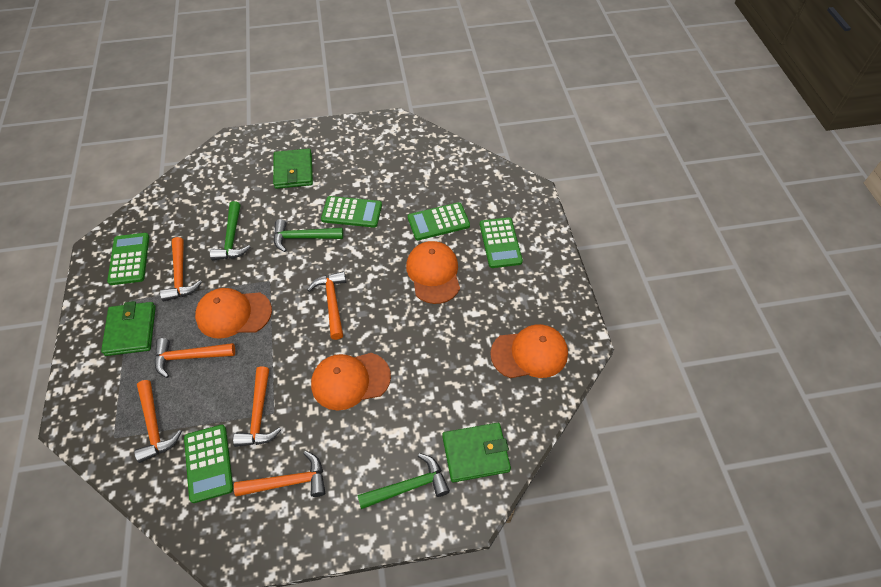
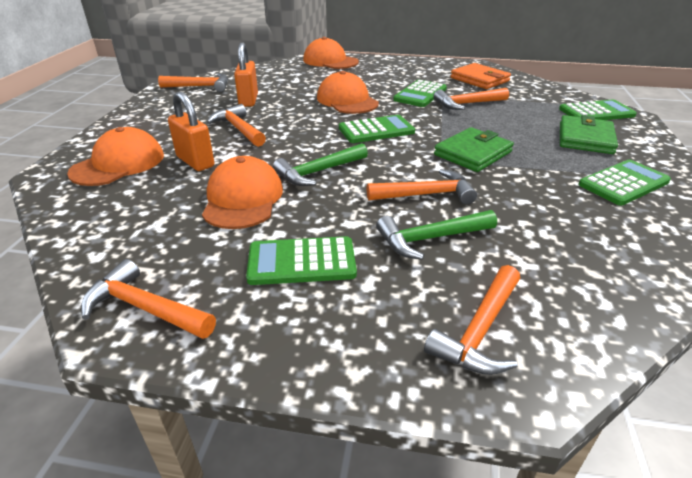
green hammer: [210,201,250,260] [274,219,343,252] [357,453,450,509] = 3 -> [273,143,368,186] [376,210,497,260] = 2
green wallet: [101,301,156,356] [273,149,313,189] [442,423,511,482] = 3 -> [434,127,514,172] [560,115,618,154] = 2
orange padlock: none = 0 -> [168,92,215,171] [234,43,258,107] = 2
orange wallet: none = 0 -> [451,63,511,89] = 1

